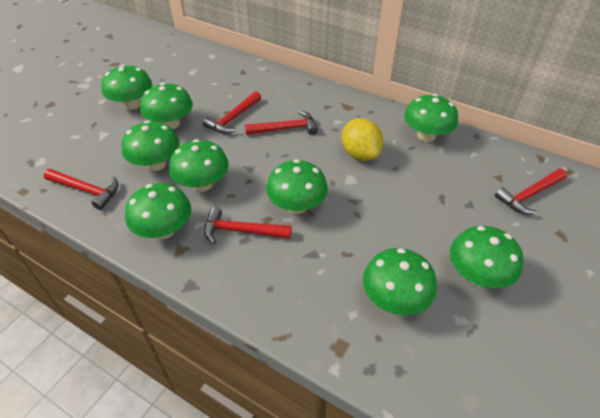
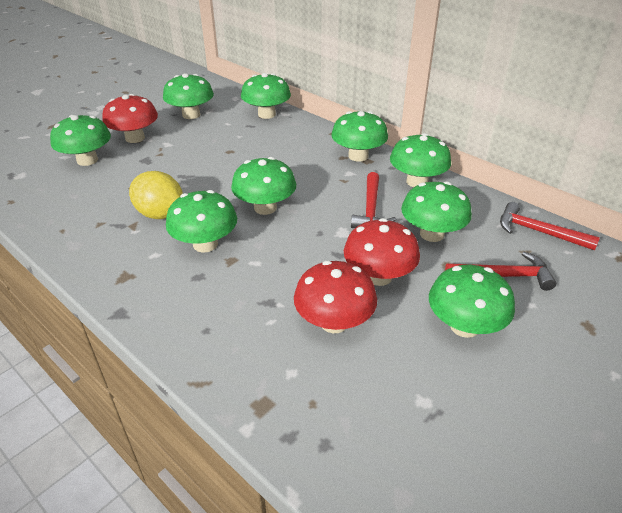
red hammer: [44,169,119,210] [203,91,261,134] [204,207,292,244] [245,111,318,135] [495,169,567,214] = 5 -> [351,172,396,228] [445,252,556,291] [500,202,600,251] = 3
red mushroom: none = 0 -> [102,94,158,143] [294,261,377,333] [344,218,420,286] = 3

